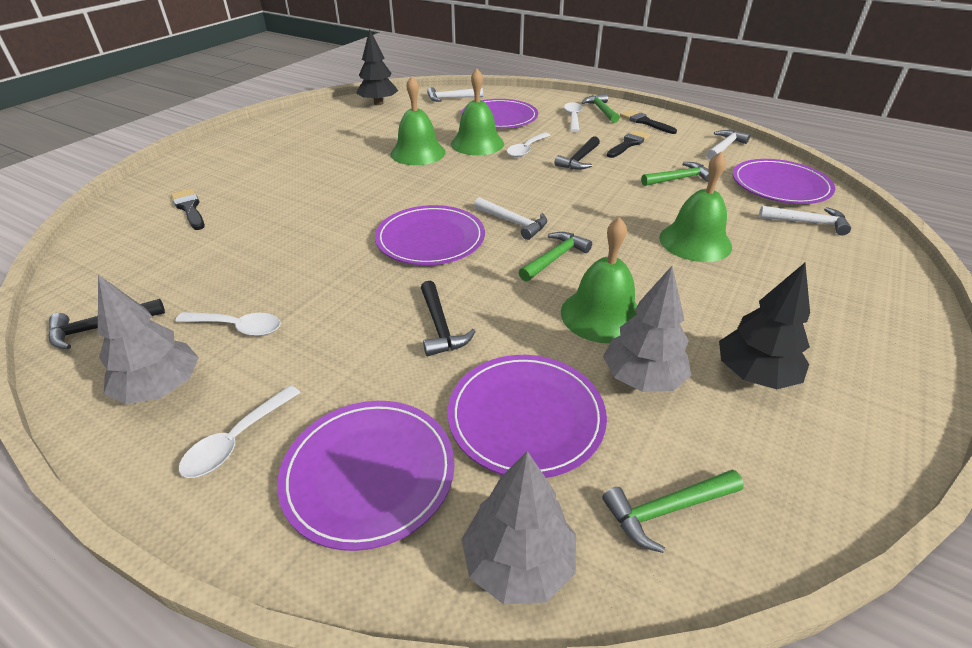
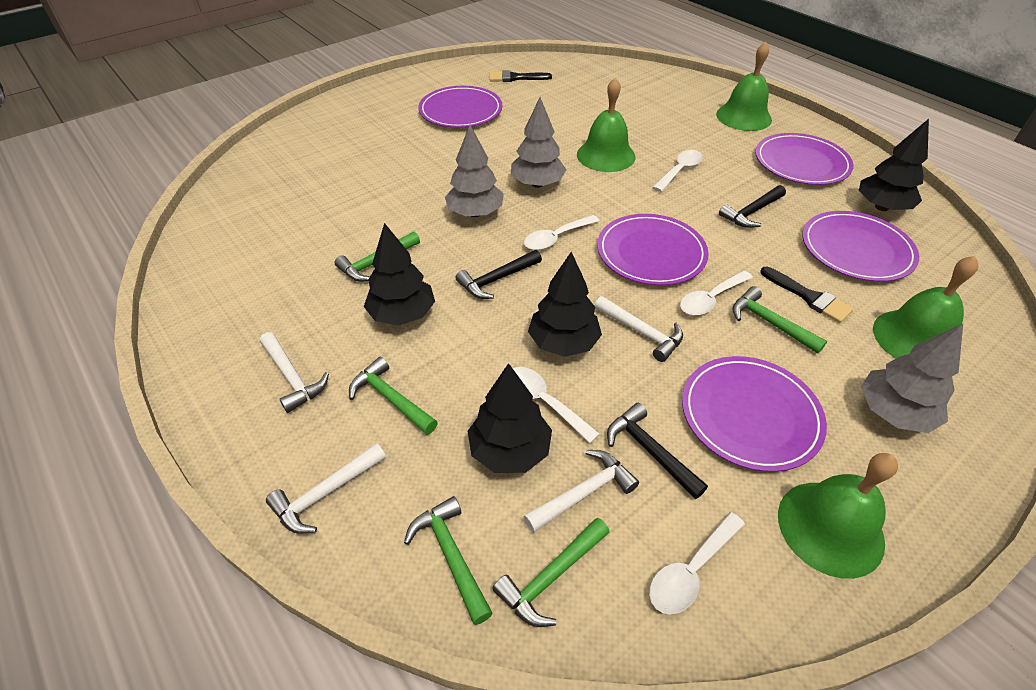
black brush: [171,189,205,230] [607,130,650,158] [620,110,677,134] = 3 -> [489,70,552,82] [760,267,853,323] = 2
black tree: [356,29,398,105] [719,263,810,389] = 2 -> [364,223,435,326] [467,363,552,473] [528,252,602,357] [859,119,929,211] = 4
green hammer: [519,232,592,282] [581,94,620,123] [602,469,744,553] [641,162,709,186] = 4 -> [335,231,420,282] [349,357,438,435] [404,496,493,625] [492,518,610,627] [732,286,827,354] = 5
white spoon: [175,312,281,336] [179,385,301,478] [507,132,550,157] [564,102,583,132] = 4 -> [513,367,600,443] [524,215,599,250] [649,512,745,614] [652,150,703,192] [680,271,753,315] = 5

